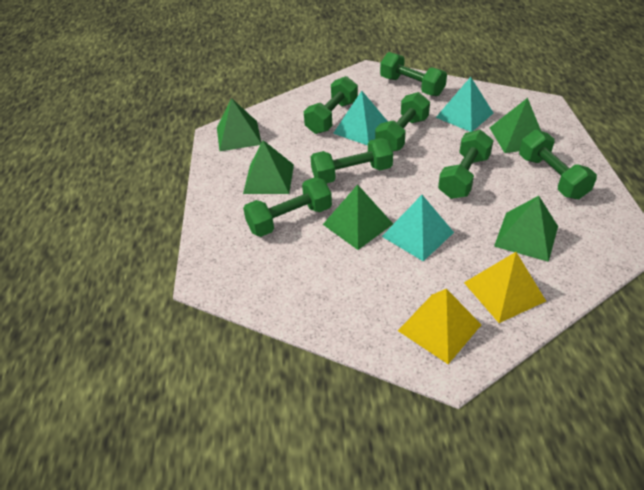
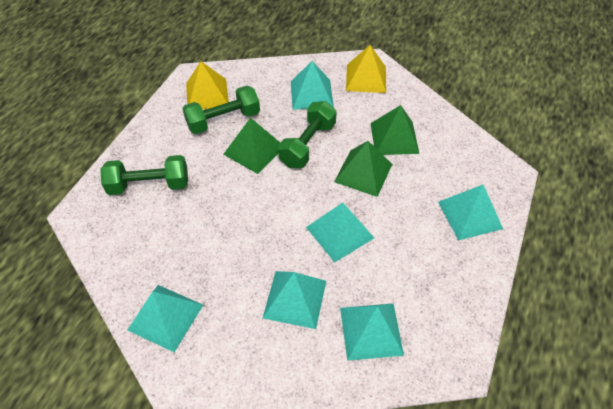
green dumbbell: [243,177,332,237] [304,76,358,134] [310,138,393,183] [375,92,430,151] [380,52,447,96] [438,130,494,199] [519,130,597,199] = 7 -> [100,155,188,195] [182,86,260,134] [278,101,337,168] = 3
green pyramid: [217,98,261,151] [243,140,294,194] [323,184,393,250] [489,98,541,153] [494,196,558,262] = 5 -> [223,118,280,174] [334,141,392,197] [371,105,419,155] = 3
turquoise pyramid: [333,91,388,146] [382,195,454,261] [436,77,493,132] = 3 -> [128,285,203,352] [263,271,326,329] [291,61,334,110] [306,203,374,262] [340,303,404,361] [438,185,503,240] = 6

